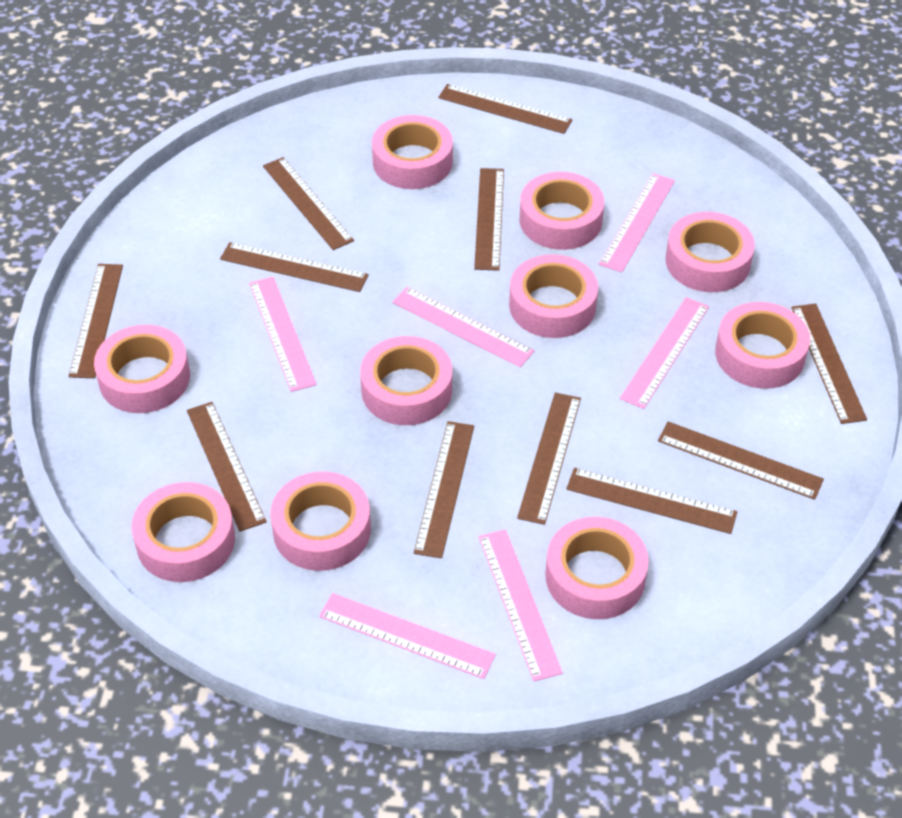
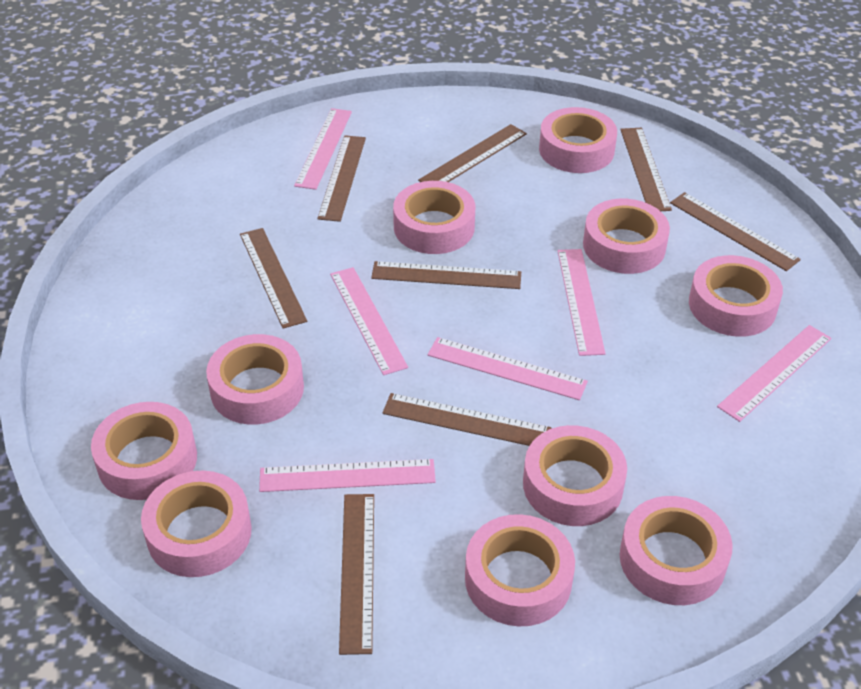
brown ruler: [69,264,123,378] [187,402,266,532] [220,242,369,292] [263,157,354,250] [414,421,474,558] [438,84,573,134] [474,168,504,271] [517,392,581,525] [566,468,737,534] [658,421,824,500] [792,303,867,424] = 11 -> [240,228,307,329] [317,135,366,222] [339,494,374,655] [371,261,521,289] [383,393,551,446] [418,124,527,182] [620,128,672,211] [670,192,801,271] = 8

